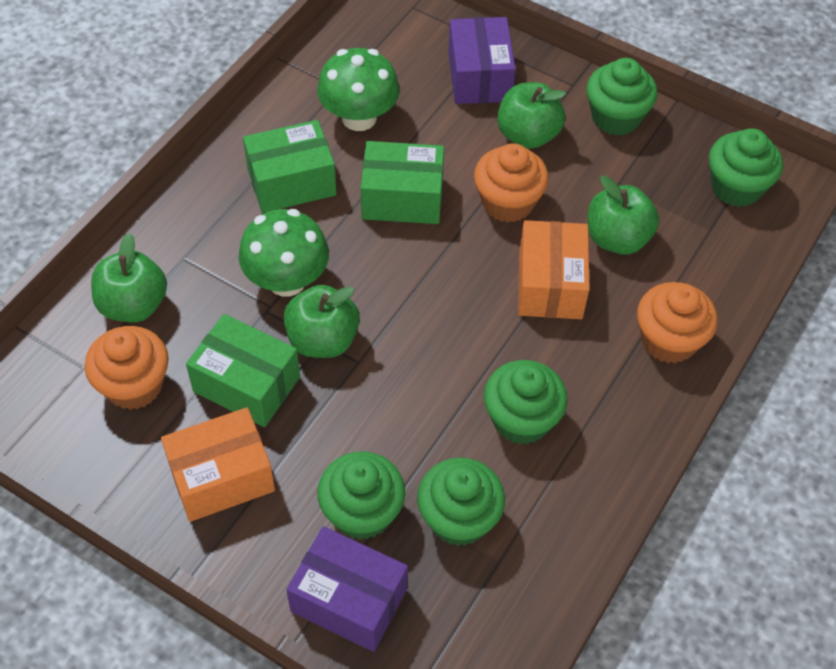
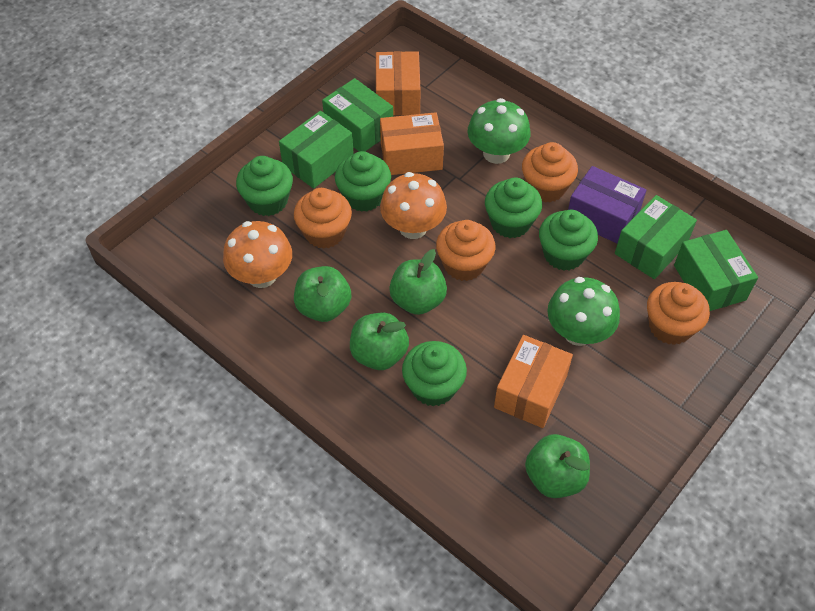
green box: [186,314,300,427] [243,120,336,213] [361,141,444,224] = 3 -> [279,111,354,189] [322,78,393,152] [615,195,697,279] [674,230,758,311] = 4
orange box: [161,407,275,522] [518,220,589,319] = 2 -> [376,51,421,115] [380,112,444,175] [494,335,573,428] = 3
orange cupcake: [85,326,169,410] [474,143,549,223] [637,282,718,363] = 3 -> [294,188,352,249] [436,220,496,281] [522,142,578,203] [647,282,710,345] = 4
orange mushroom: none = 0 -> [223,221,292,288] [380,172,447,239] = 2
purple box: [286,526,408,652] [448,17,516,104] = 2 -> [568,166,646,243] = 1

